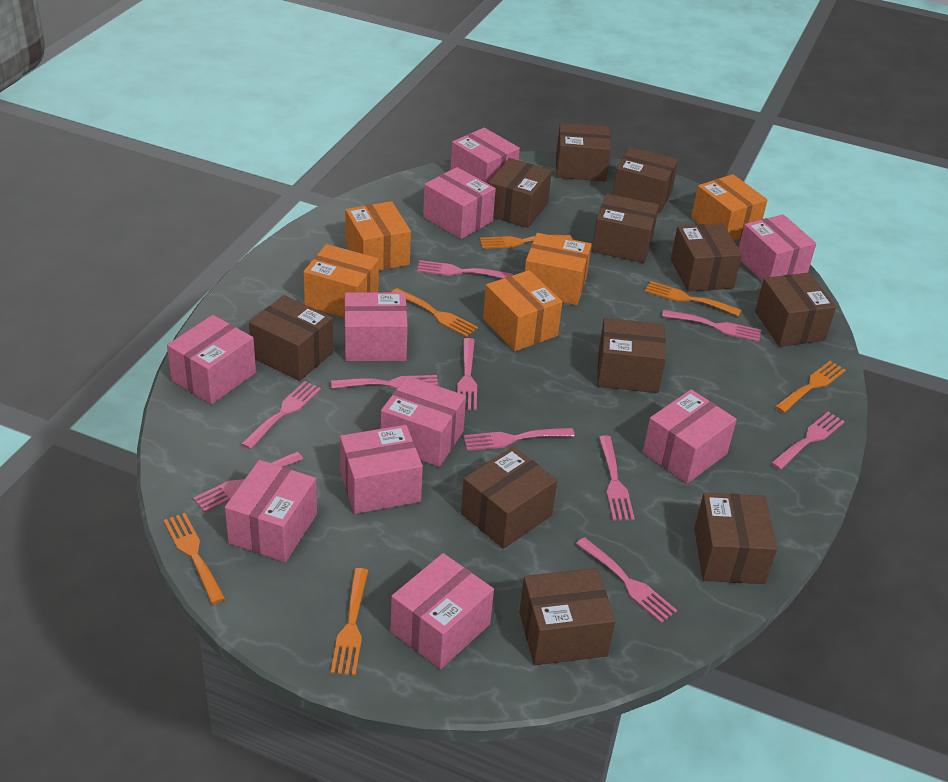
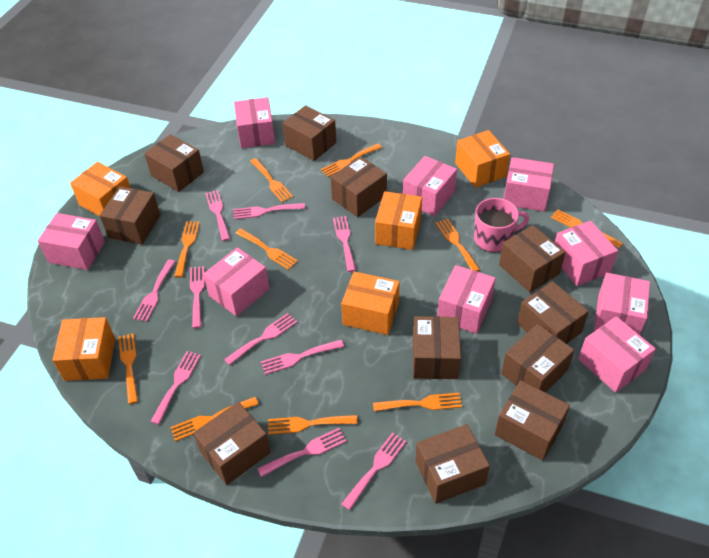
orange fork: [164,513,226,604] [331,568,369,676] [392,288,478,337] [480,235,572,249] [645,281,741,316] [775,361,846,413] = 6 -> [118,333,138,404] [170,397,259,441] [174,221,200,278] [236,228,298,270] [250,158,293,202] [268,415,357,435] [321,144,382,177] [373,393,462,411] [436,219,480,271] [551,209,623,248] = 10
pink box: [167,315,256,404] [225,460,317,562] [340,425,423,514] [344,292,408,361] [381,376,466,467] [391,553,494,669] [423,167,496,239] [451,128,520,184] [643,389,737,484] [739,214,816,282] = 10 -> [38,213,105,270] [203,247,269,316] [234,97,275,148] [403,156,457,216] [437,265,496,334] [504,157,554,212] [555,221,618,286] [578,316,656,393] [594,273,650,335] = 9
pink mug: none = 0 -> [474,198,529,253] = 1

